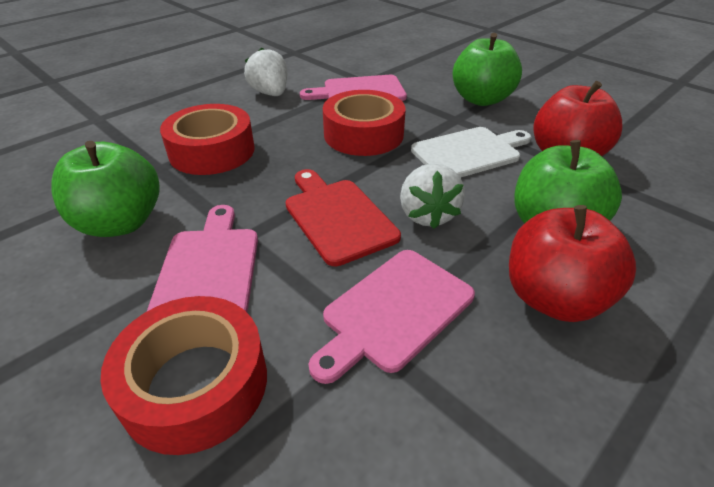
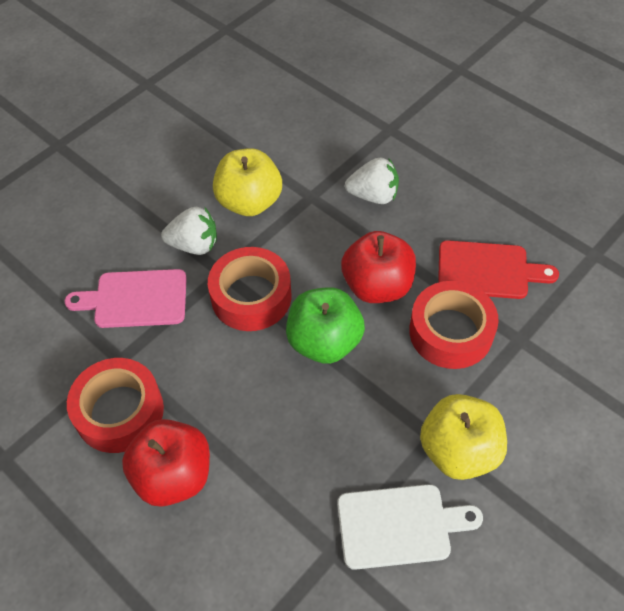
green apple: [51,141,160,237] [453,33,522,106] [515,140,622,224] = 3 -> [286,287,365,364] = 1
pink cutting board: [147,205,258,312] [300,75,407,101] [309,250,475,384] = 3 -> [65,269,187,328] = 1
yellow apple: none = 0 -> [213,148,282,216] [420,394,507,480] = 2

